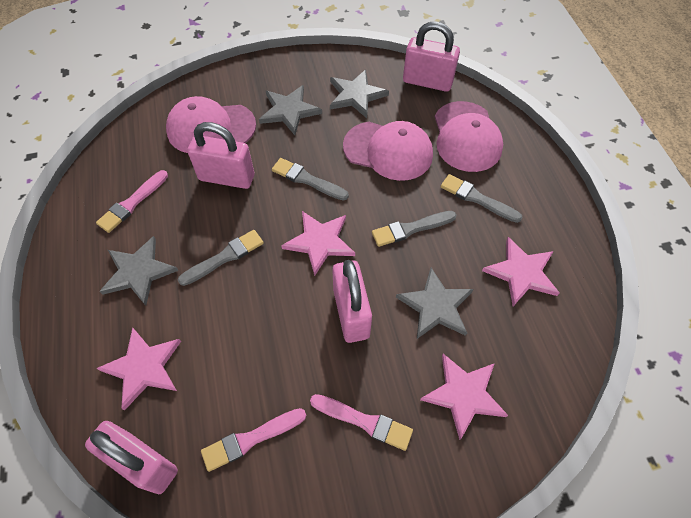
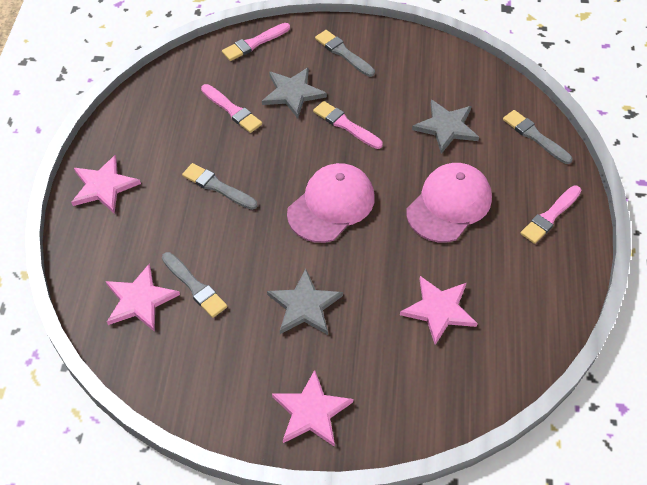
grey star: [99,236,179,306] [259,85,322,135] [330,69,389,118] [396,268,474,339] = 4 -> [262,67,327,118] [267,269,343,335] [412,99,479,154] = 3
pink brush: [96,170,168,233] [201,408,306,472] [310,394,413,451] = 3 -> [201,84,262,133] [222,23,290,61] [313,101,383,149] [521,185,581,244] = 4
pink cap: [166,96,256,153] [343,121,433,181] [435,101,503,172] = 3 -> [287,163,375,243] [407,163,492,242] = 2
pink padlock: [85,421,178,494] [187,122,254,189] [332,260,372,343] [403,22,460,92] = 4 -> none = 0

